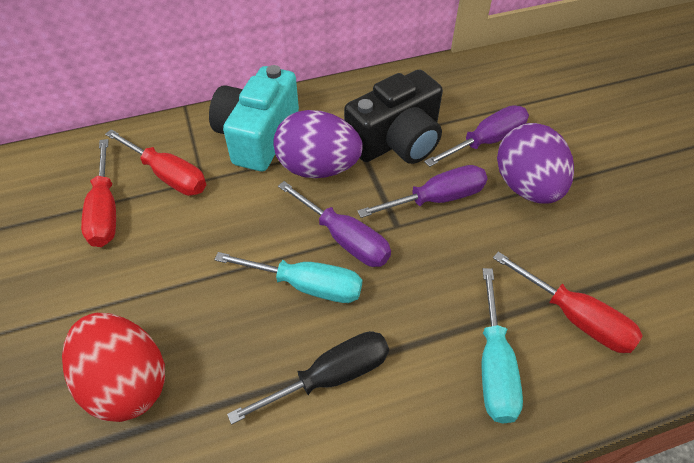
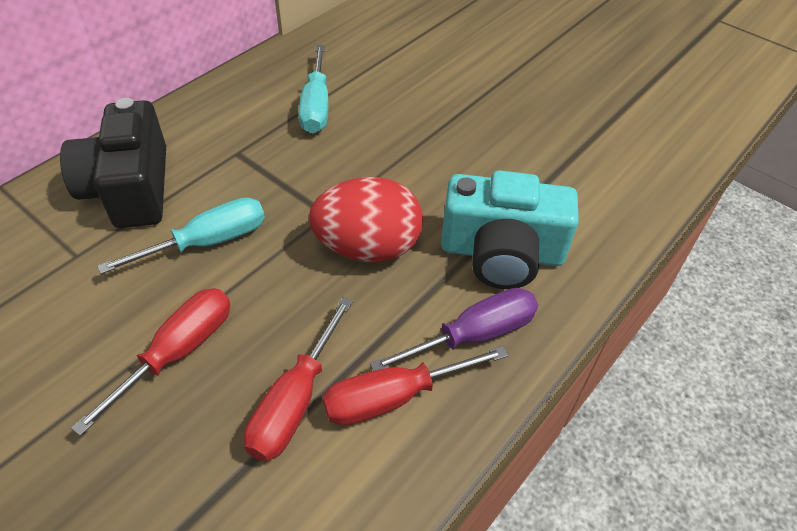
black screwdriver: [227,331,389,425] = 1 -> none = 0
purple egg: [273,110,363,178] [497,123,574,204] = 2 -> none = 0
purple screwdriver: [278,181,391,267] [357,165,488,218] [424,105,529,167] = 3 -> [370,288,538,371] = 1

